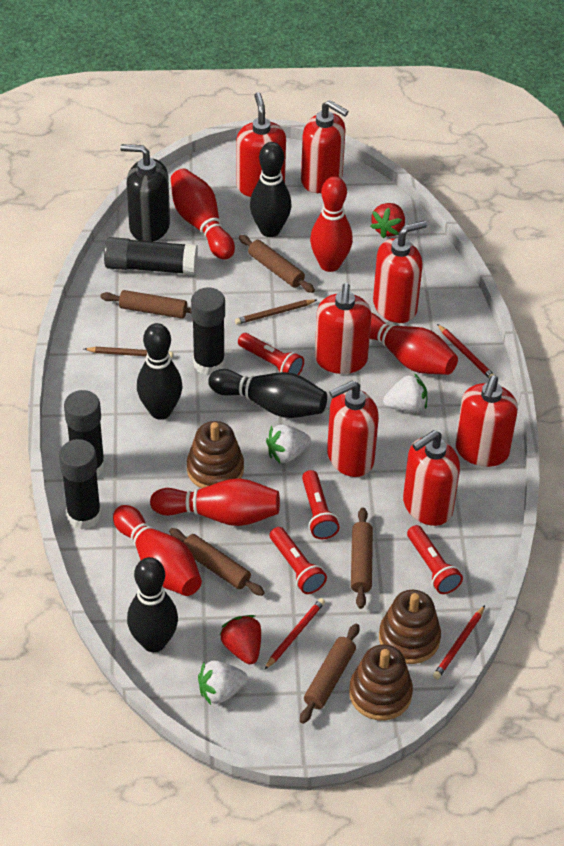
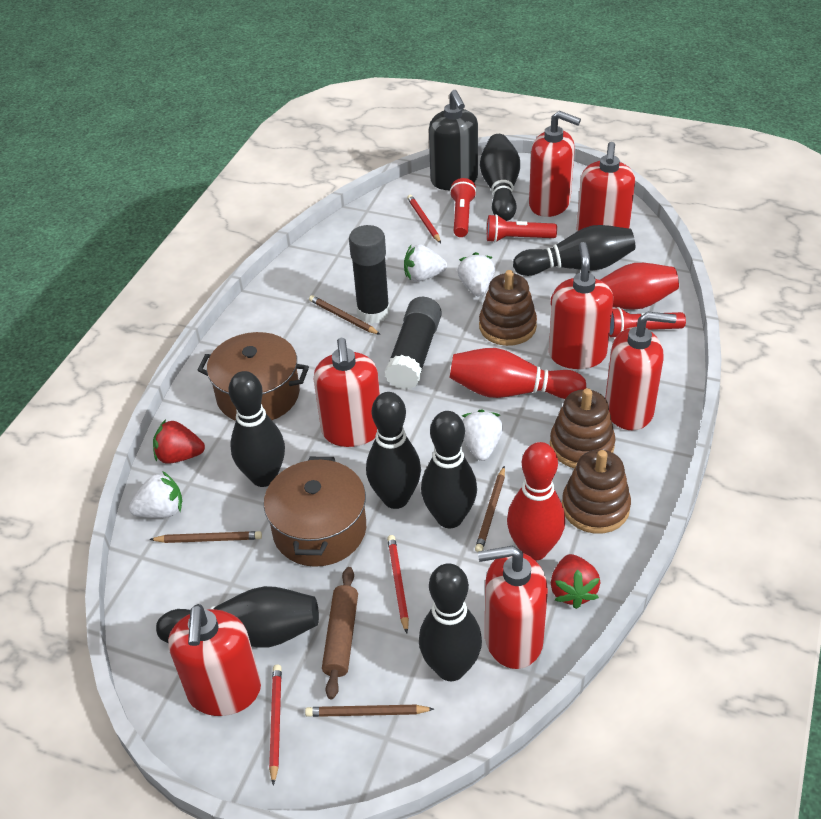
black bowling pin: [127,557,178,652] [137,323,182,419] [208,369,327,418] [250,142,292,237] = 4 -> [156,586,319,648] [228,371,285,487] [366,392,421,509] [419,563,482,681] [421,411,477,528] [480,134,520,221] [513,225,635,276] = 7
black glue stick: [59,439,101,529] [64,390,105,476] [104,237,198,275] [191,287,225,376] = 4 -> [349,225,390,324] [385,297,442,390] = 2
brown pencil: [84,347,173,358] [235,299,317,325] = 2 -> [149,531,262,543] [305,705,434,717] [309,295,381,335] [475,466,505,552] = 4
brown pot: none = 0 -> [197,332,309,421] [264,457,366,567] = 2
brown rolling pin: [100,290,191,319] [169,528,265,596] [239,235,315,293] [300,624,359,724] [351,507,373,609] = 5 -> [322,567,358,699] = 1
red bowling pin: [113,505,202,596] [150,478,280,526] [171,168,235,260] [310,176,353,272] [370,313,458,375] = 5 -> [450,348,586,399] [507,442,565,561] [550,263,679,310] = 3
red flashlight: [238,333,304,375] [270,527,327,594] [302,470,340,539] [407,525,463,594] = 4 -> [450,178,477,237] [487,214,557,243] [609,307,686,337] = 3
white strawberry: [198,660,248,705] [266,425,311,463] [383,373,427,412] = 3 -> [129,471,182,518] [404,244,447,282] [457,252,495,296] [462,409,503,461] = 4

